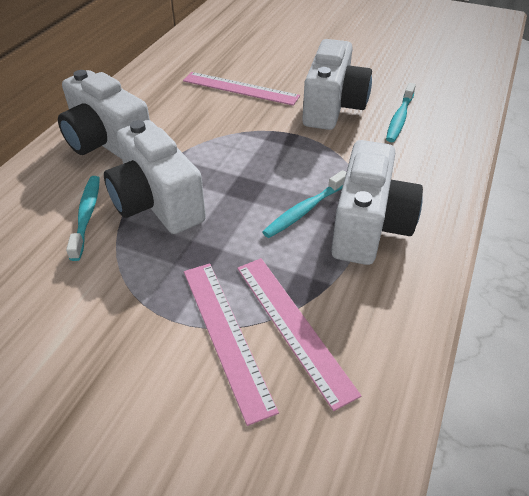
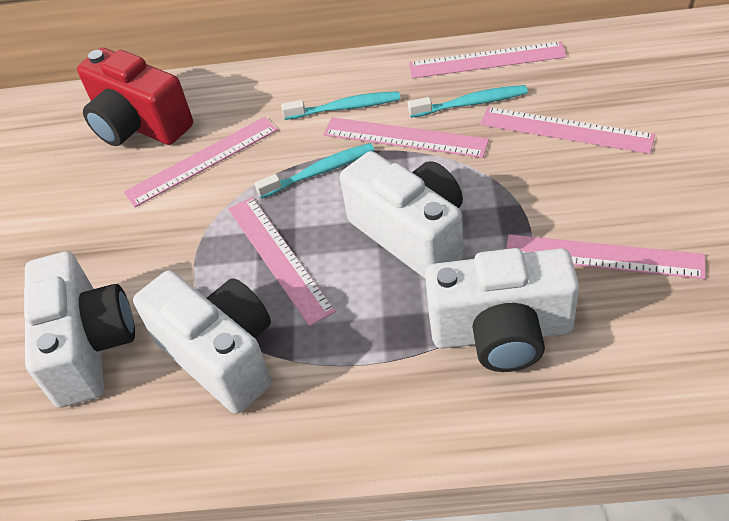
pink ruler: [183,72,300,106] [184,263,279,426] [237,258,361,411] = 3 -> [124,117,277,207] [228,197,336,326] [323,117,489,158] [409,41,567,79] [480,107,655,154] [506,235,705,279] = 6
red camera: none = 0 -> [77,48,193,146] = 1

